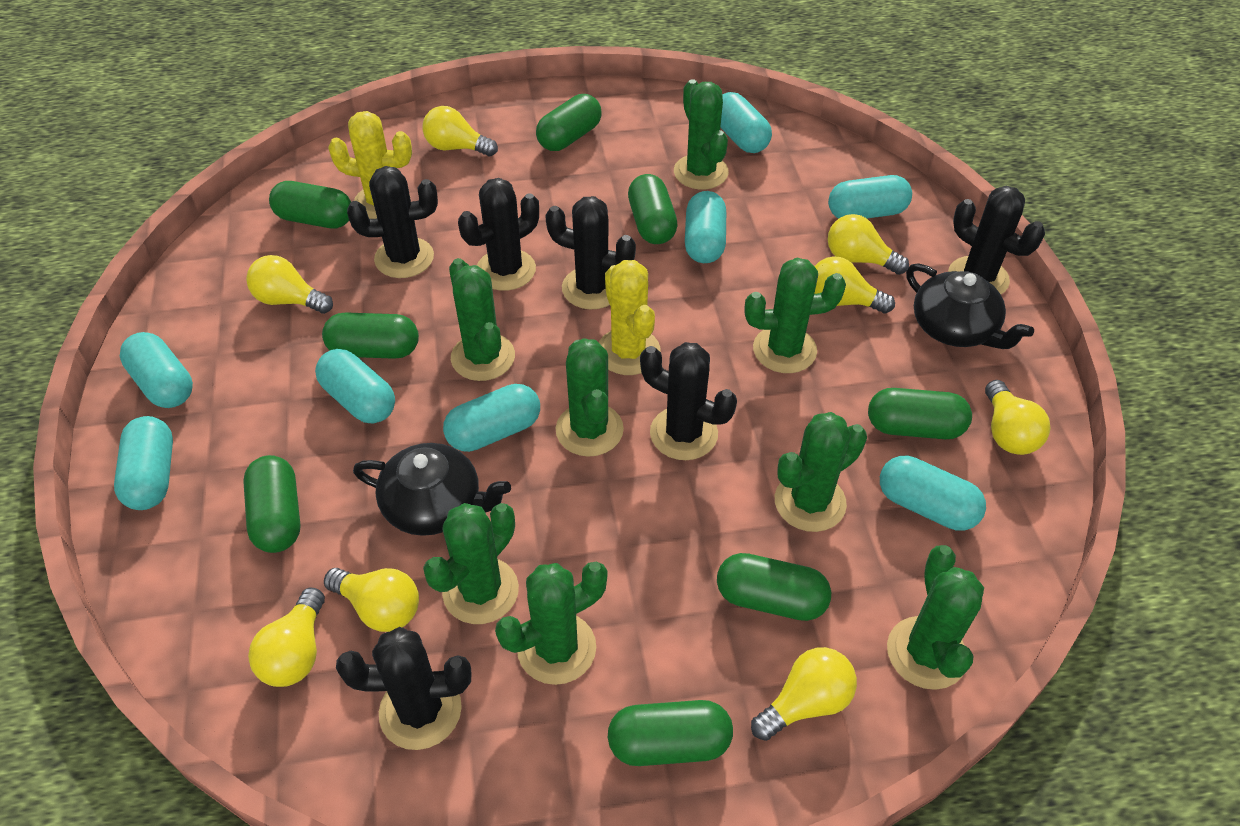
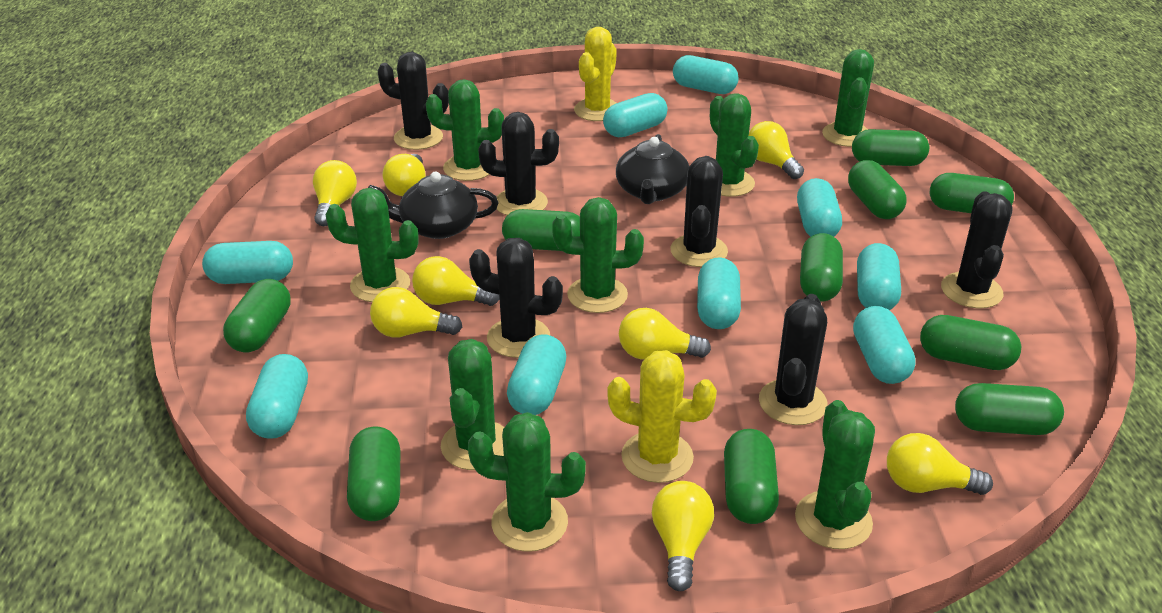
green capsule: [243,455,301,553] [269,181,351,229] [322,313,419,359] [536,94,602,151] [607,700,733,766] [628,174,678,244] [717,553,831,621] [868,388,972,439] = 8 -> [223,279,291,353] [347,426,400,521] [502,209,580,251] [724,429,779,524] [800,233,843,301] [848,160,906,219] [852,129,929,166] [920,315,1021,370] [930,173,1014,213] [955,383,1064,435] = 10
turquoise capsule: [114,416,173,510] [120,332,193,408] [315,349,395,423] [443,384,540,452] [685,191,726,263] [720,92,772,153] [828,175,912,219] [880,456,986,531] = 8 -> [202,241,293,284] [246,354,308,439] [507,334,566,415] [603,93,668,137] [673,55,739,94] [697,258,741,329] [797,178,842,237] [853,306,916,384] [857,243,901,310] = 9

